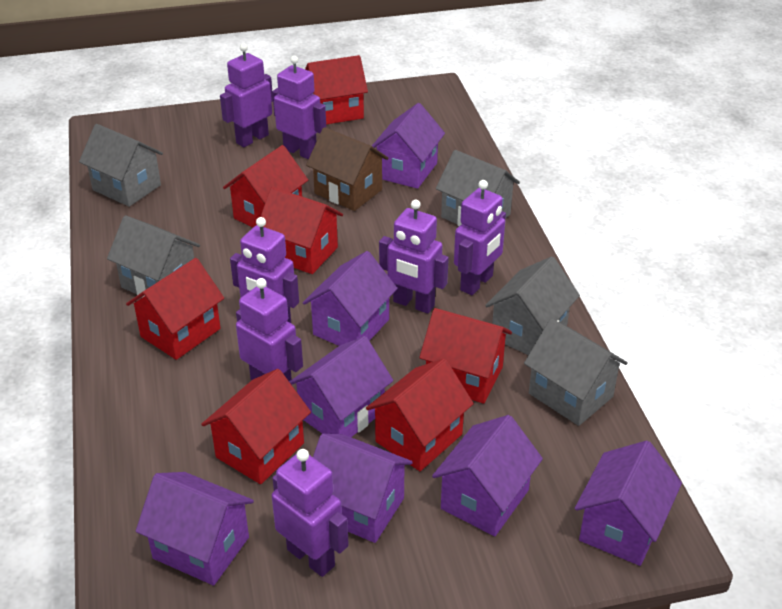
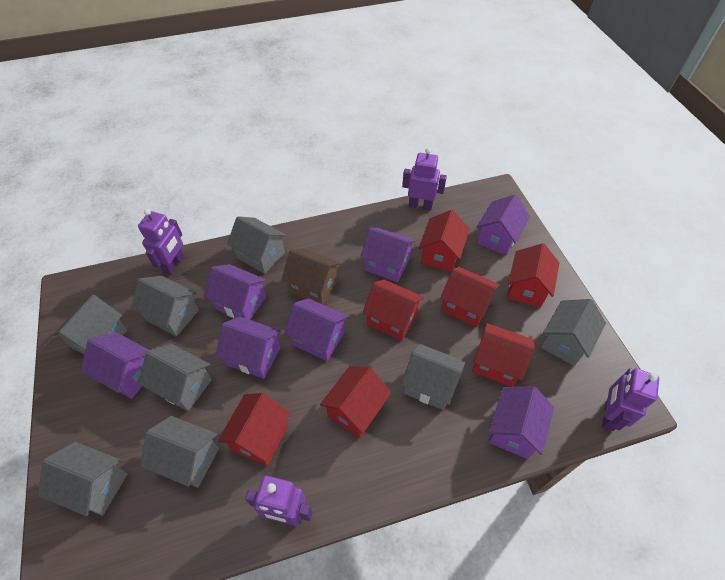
grey house: [79,124,163,207] [107,215,200,298] [436,150,520,226] [485,256,580,355] [524,319,628,426] = 5 -> [38,442,128,516] [53,294,127,354] [131,276,199,337] [138,344,212,411] [140,416,219,488] [227,216,286,274] [401,344,465,410] [540,299,606,366] = 8
purple robot: [220,44,273,147] [230,217,299,323] [236,278,303,381] [272,56,326,159] [272,449,349,577] [379,200,449,314] [454,180,506,295] = 7 -> [138,209,184,275] [245,476,313,526] [402,148,447,211] [602,368,659,431] = 4

